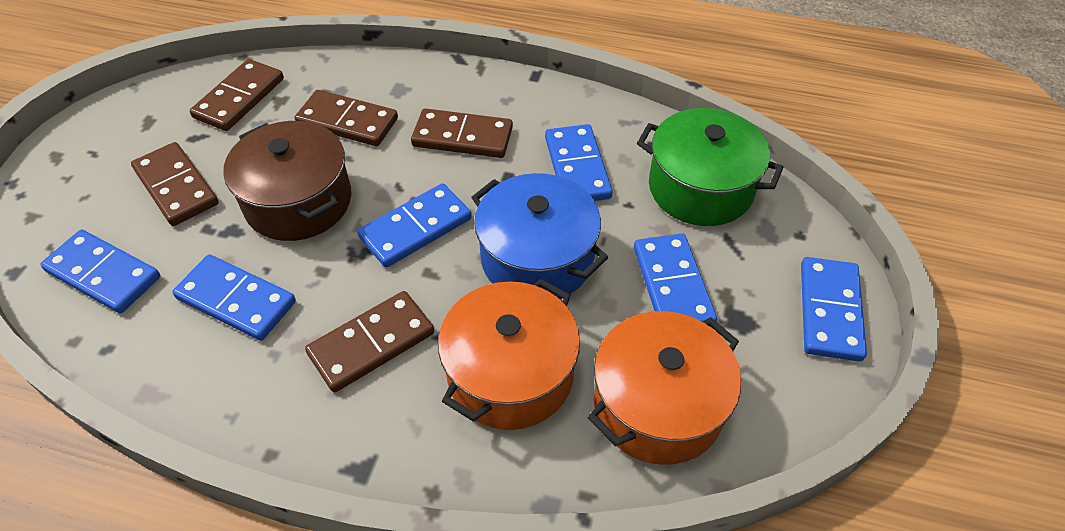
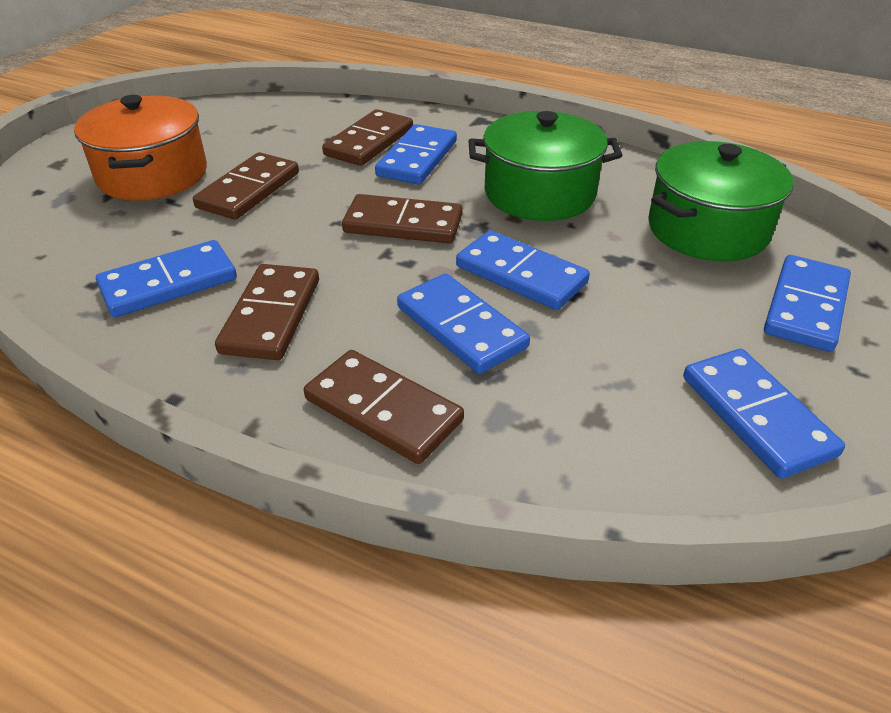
blue pot: [471,173,608,299] = 1 -> none = 0
brown pot: [223,121,351,241] = 1 -> none = 0
green pot: [637,108,784,226] = 1 -> [468,111,622,221] [648,141,794,261] = 2
orange pot: [438,279,580,430] [587,311,741,465] = 2 -> [74,95,207,201] = 1

